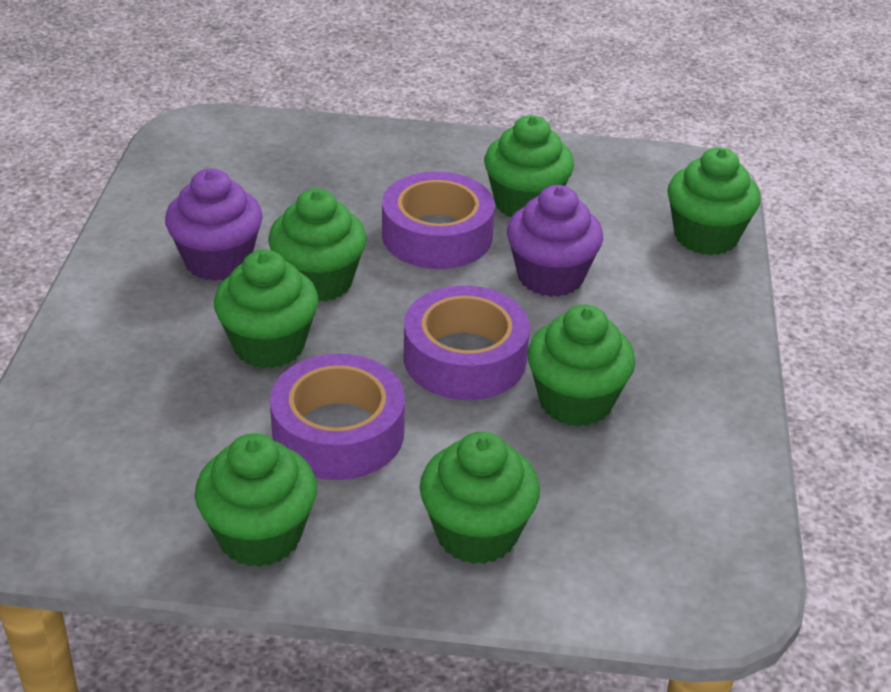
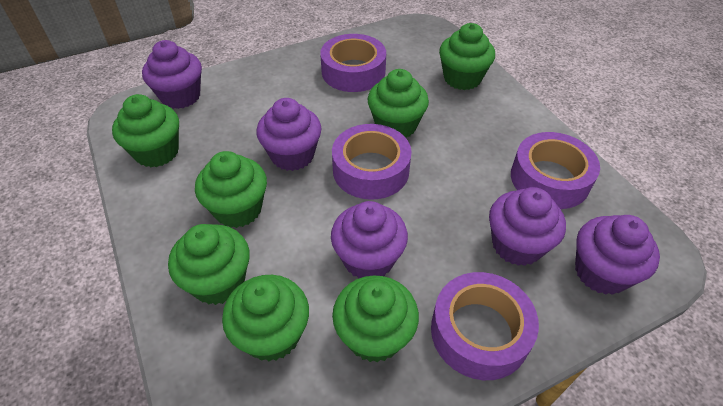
purple cupcake: [165,169,263,281] [507,185,603,297] = 2 -> [142,40,202,109] [256,98,321,171] [331,201,408,279] [489,187,566,266] [575,215,660,295] = 5
purple tape: [270,354,405,480] [382,172,495,269] [404,285,530,400] = 3 -> [320,34,386,92] [332,124,412,200] [431,272,539,380] [511,132,600,209] = 4

